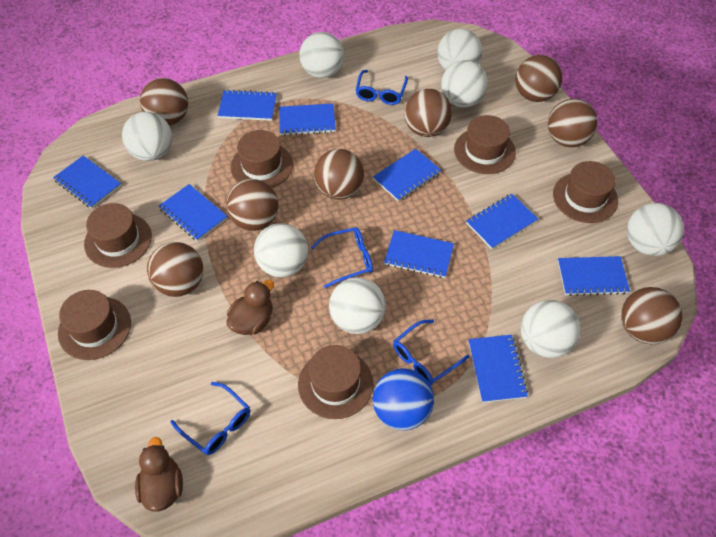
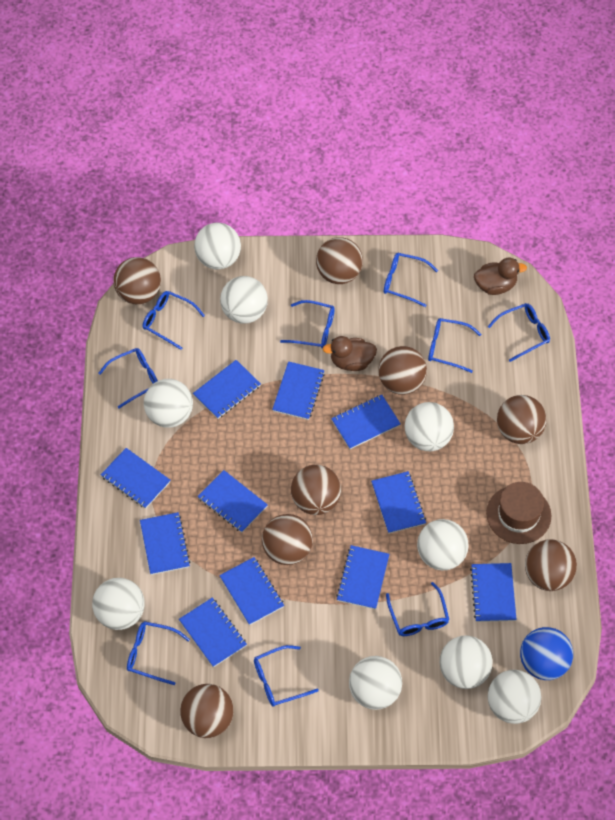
blue glasses: [170,382,250,455] [310,227,373,288] [356,70,408,105] [393,320,469,385] = 4 -> [99,348,158,409] [127,621,190,685] [142,291,205,350] [254,645,319,707] [280,300,335,349] [384,253,438,307] [386,582,449,636] [428,318,481,373] [488,303,550,362] = 9
blue notebook: [53,155,121,208] [159,184,227,241] [218,90,277,121] [279,103,336,136] [373,149,441,201] [384,230,454,278] [466,194,538,249] [468,335,528,403] [558,256,630,296] = 9 -> [101,448,171,509] [140,512,190,575] [179,598,247,667] [193,360,261,419] [198,470,268,533] [219,557,284,625] [272,361,325,420] [331,395,401,449] [336,545,389,610] [371,471,426,534] [470,563,516,622] = 11
brown hat: [58,290,131,360] [84,203,152,268] [231,130,293,188] [298,345,373,419] [454,115,516,174] [553,161,618,223] = 6 -> [486,482,551,544] = 1
white ball: [122,112,172,161] [254,223,308,277] [300,32,344,78] [329,277,386,334] [437,29,482,70] [441,60,488,107] [521,300,581,358] [627,203,684,256] = 8 -> [92,578,145,630] [144,379,193,428] [194,222,241,270] [220,276,268,324] [349,656,402,710] [404,402,454,451] [417,519,469,570] [440,636,493,689] [487,670,541,724] = 9

